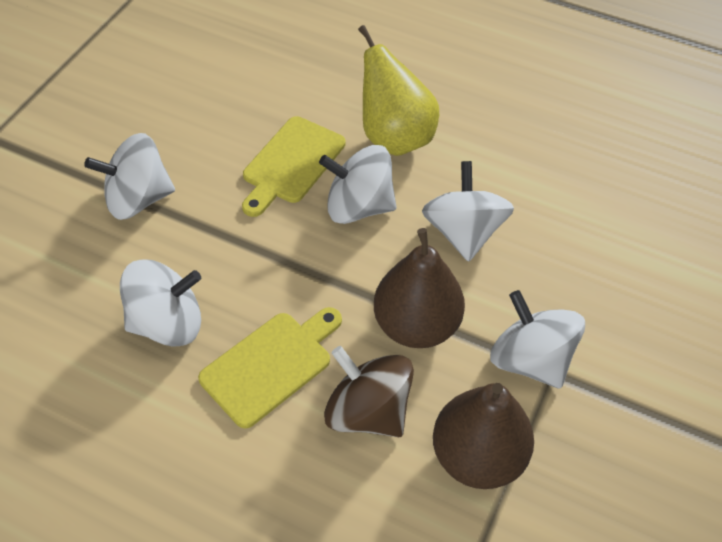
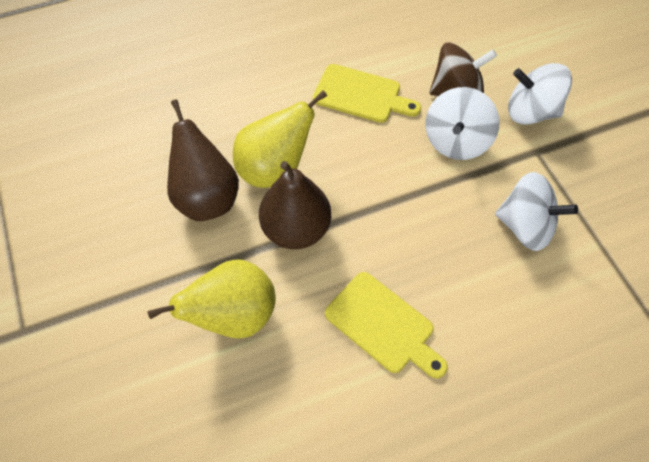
white spinning top: [84,133,175,220] [120,259,201,347] [319,145,397,224] [422,161,514,262] [490,290,585,389] = 5 -> [426,87,500,160] [495,172,578,251] [508,63,572,125] = 3
yellow pear: [358,25,439,156] = 1 -> [147,259,276,339] [233,90,327,188] = 2

